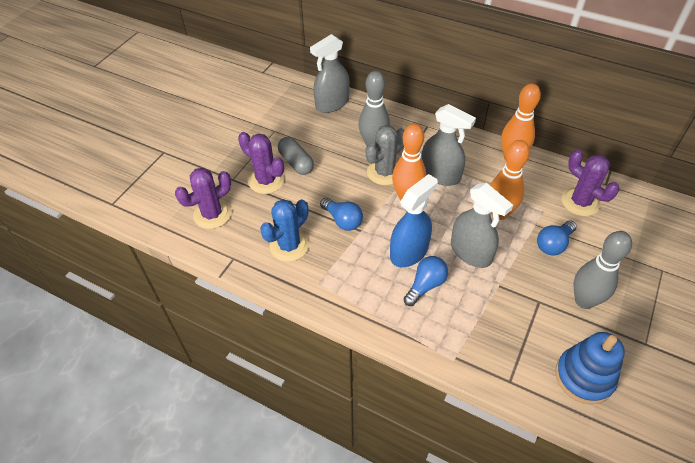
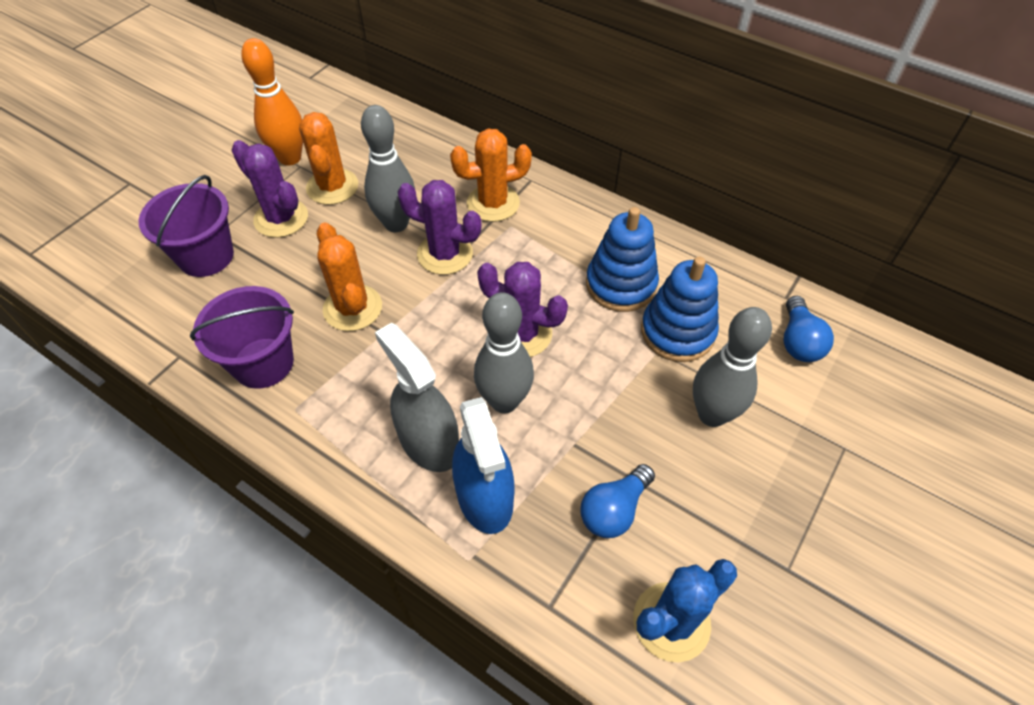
blue light bulb: [320,198,363,231] [404,256,448,306] [537,221,577,256] = 3 -> [580,464,655,538] [784,296,834,362] = 2
blue stacking toy: [555,332,625,404] = 1 -> [586,207,659,312] [641,257,719,362] = 2
grey bowling pin: [359,71,390,146] [574,231,632,309] = 2 -> [361,105,415,232] [474,292,534,413] [693,307,772,427] = 3
grey cactus: [366,125,404,185] = 1 -> none = 0
grey capsule: [278,137,314,175] = 1 -> none = 0
grey spray bottle: [310,34,350,113] [422,104,476,186] [451,183,513,268] = 3 -> [375,323,459,472] = 1
orange bowling pin: [392,124,426,201] [490,140,530,220] [501,83,541,161] = 3 -> [241,38,303,166] = 1
orange cactus: none = 0 -> [299,112,358,205] [317,222,382,331] [450,129,532,222] = 3
purple bucket: none = 0 -> [139,175,234,277] [190,286,294,389] = 2

